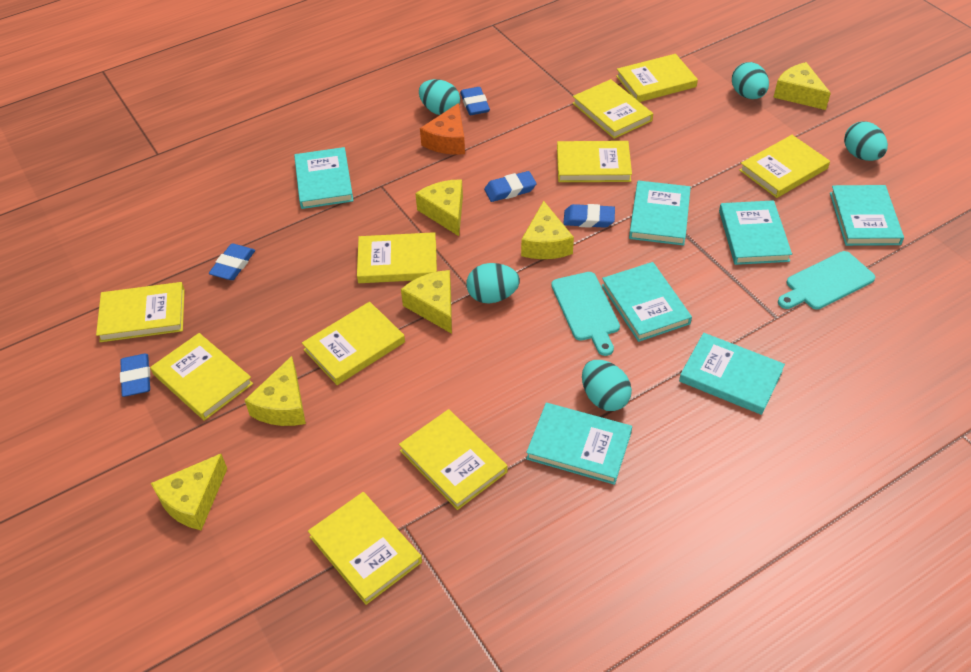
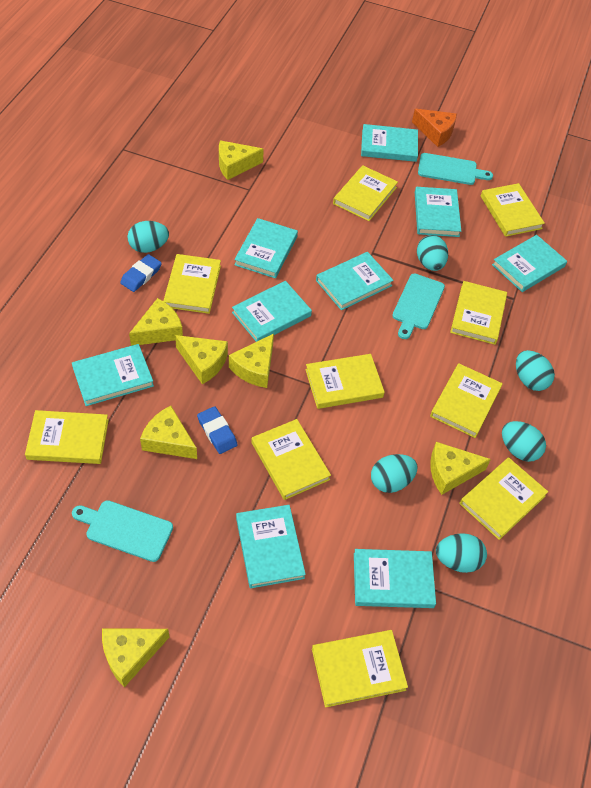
blue eraser: [120,354,150,397] [209,243,255,280] [460,87,490,115] [484,171,537,202] [563,204,615,228] = 5 -> [120,254,162,292] [197,406,238,454] = 2
turquoise book: [294,147,354,209] [526,403,632,485] [602,262,692,342] [629,181,691,246] [679,333,785,415] [719,200,792,265] [830,185,904,246] = 7 -> [72,344,154,406] [232,281,312,342] [234,218,298,278] [236,505,306,588] [316,252,394,310] [354,549,436,608] [361,124,418,162] [415,187,461,237] [492,235,567,292] = 9
turquoise cutting board: [551,272,620,356] [778,251,875,310] = 2 -> [72,500,173,562] [392,273,445,339] [418,153,493,185] = 3
turquoise egg: [419,79,460,115] [467,263,520,303] [582,360,632,411] [732,62,769,99] [844,121,888,161] = 5 -> [127,221,169,253] [371,454,418,493] [417,235,448,271] [436,533,487,573] [502,421,546,462] [516,350,555,391] = 6
yellow cheese: [151,454,227,530] [245,356,306,426] [401,270,452,334] [415,179,463,236] [521,201,574,259] [773,62,831,110] = 6 -> [102,628,169,687] [129,298,183,346] [140,406,197,459] [175,335,228,384] [219,140,264,180] [229,334,274,388] [430,442,491,495] = 7

